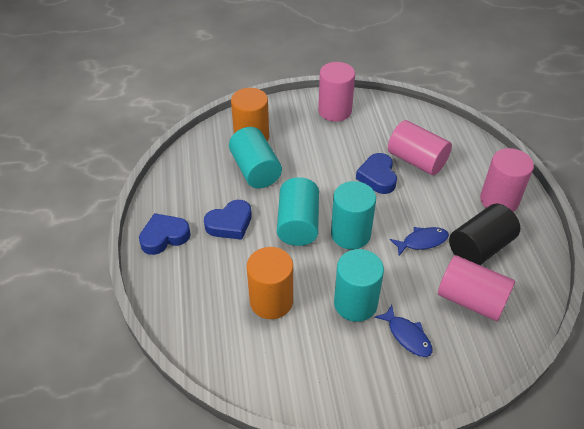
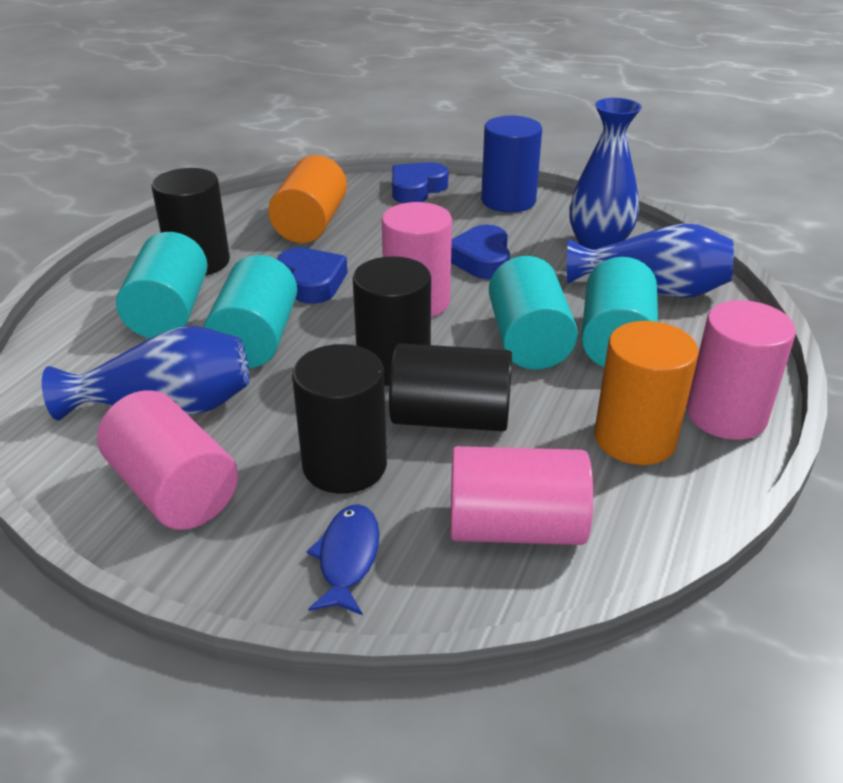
black cylinder: [449,204,520,265] = 1 -> [152,168,230,276] [292,344,387,494] [353,256,431,386] [389,343,512,431] = 4
blue cylinder: none = 0 -> [481,116,542,213] = 1
blue fish: [374,305,432,357] [390,227,449,256] = 2 -> [307,504,380,615] = 1
blue vase: none = 0 -> [42,326,249,421] [567,223,734,298] [569,98,642,250] = 3

